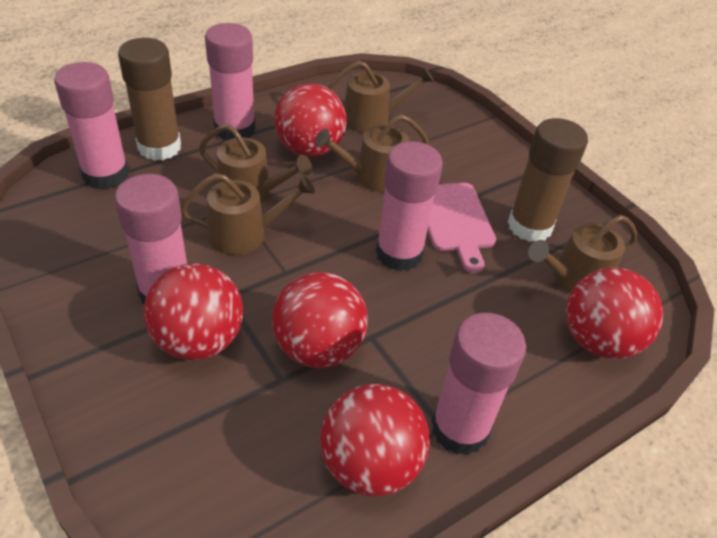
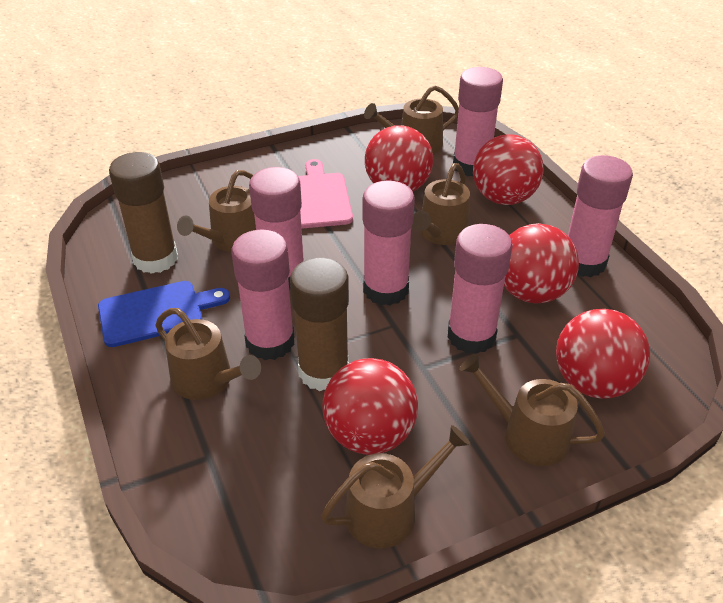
blue cutting board: none = 0 -> [98,281,230,347] = 1
brown watering can: [180,173,315,255] [199,124,312,203] [315,114,430,193] [328,61,434,133] [528,215,637,293] = 5 -> [155,308,261,400] [177,170,256,252] [321,425,470,548] [364,85,459,154] [412,163,470,245] [460,353,605,466] = 6
pink glue stick: [54,62,129,190] [115,174,187,305] [205,23,256,141] [376,141,443,271] [431,313,526,455] = 5 -> [232,230,294,360] [249,167,304,290] [363,180,415,305] [447,224,513,354] [453,67,503,176] [568,155,633,277] = 6

